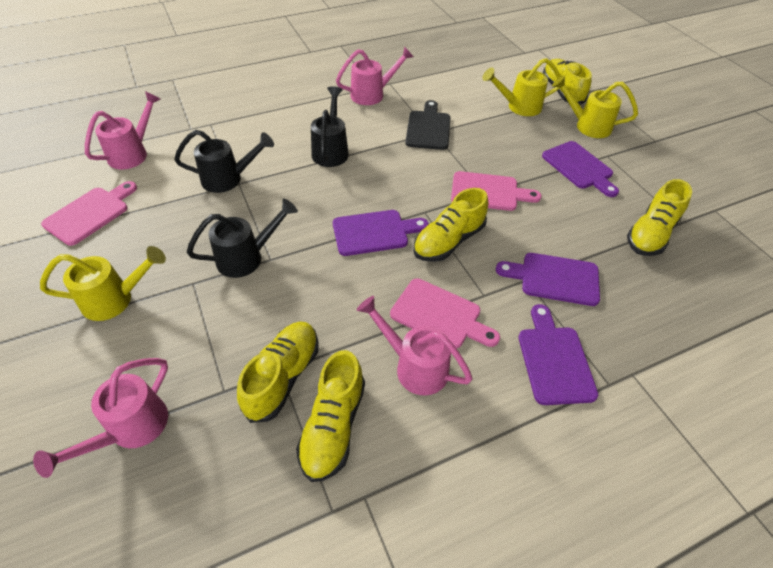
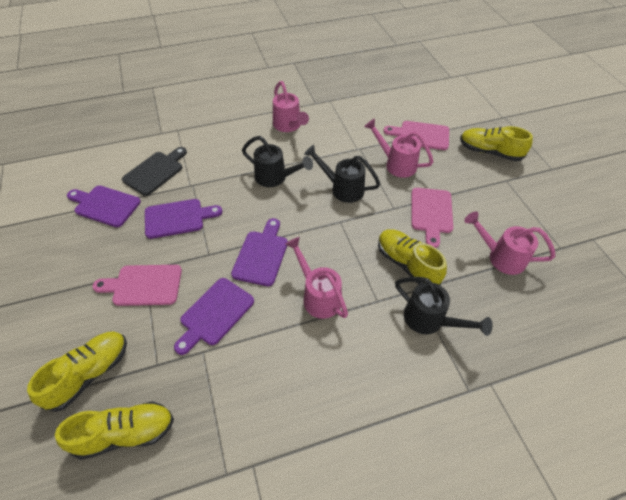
yellow shoe: [237,321,319,423] [296,350,365,482] [413,188,488,262] [543,59,592,105] [627,179,692,256] = 5 -> [27,331,127,412] [55,401,174,460] [378,230,447,285] [460,126,533,161] = 4
yellow watering can: [40,246,166,321] [482,58,561,116] [552,75,638,138] = 3 -> none = 0

